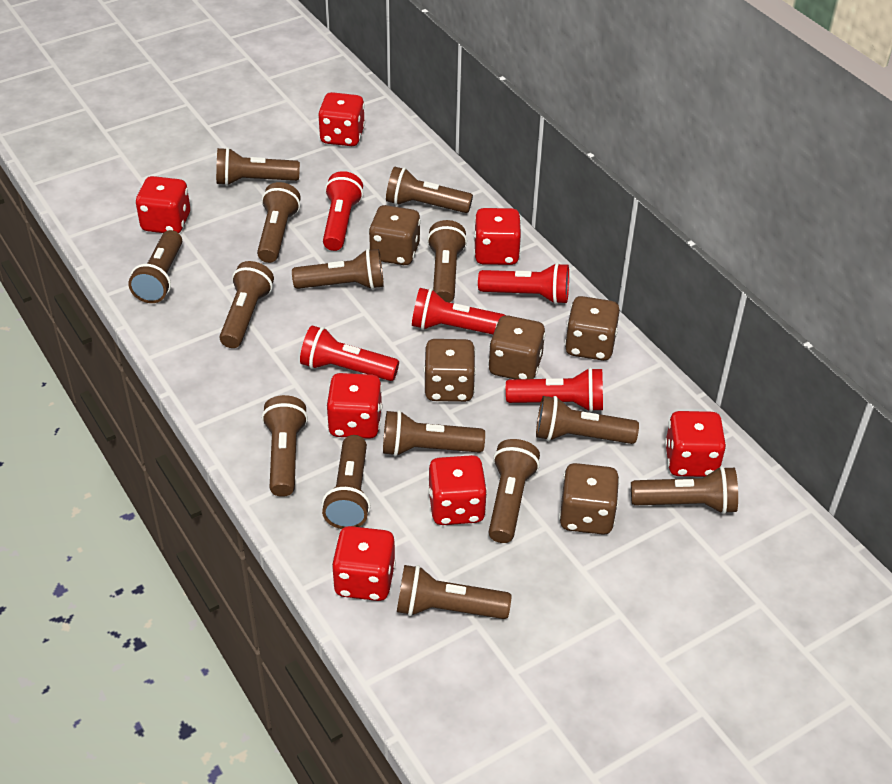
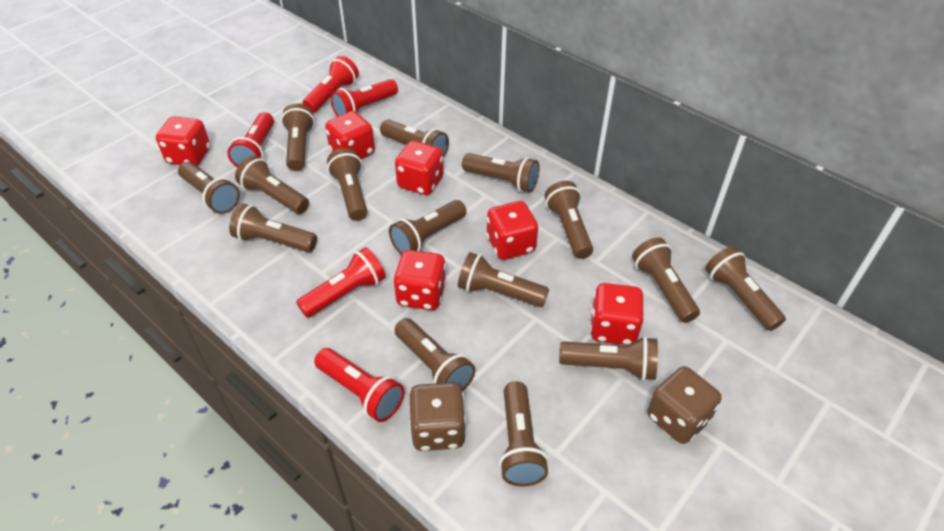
brown dice: [369,205,421,265] [424,339,476,402] [488,315,546,379] [559,463,620,535] [565,296,620,361] = 5 -> [409,382,466,451] [647,366,722,444] = 2
brown flashlight: [128,230,182,303] [216,147,300,186] [219,261,274,348] [257,182,301,263] [262,395,308,497] [292,249,384,290] [322,435,371,529] [383,410,485,457] [386,167,473,213] [397,565,511,619] [427,220,467,303] [489,439,540,543] [536,396,639,444] [631,466,738,514] = 14 -> [178,161,240,214] [229,204,317,252] [235,156,309,214] [281,103,315,171] [327,148,368,221] [380,120,449,158] [389,200,466,255] [395,318,475,391] [458,252,549,307] [462,153,539,192] [499,381,549,486] [545,181,593,259] [559,336,658,381] [632,237,700,323] [705,246,786,331] = 15
red dice: [135,176,190,233] [318,92,365,146] [327,373,383,439] [332,526,396,601] [428,455,487,525] [474,208,521,265] [665,411,726,477] = 7 -> [156,116,210,166] [325,111,375,159] [393,250,446,310] [395,141,444,195] [486,201,538,260] [590,283,644,345] = 6

